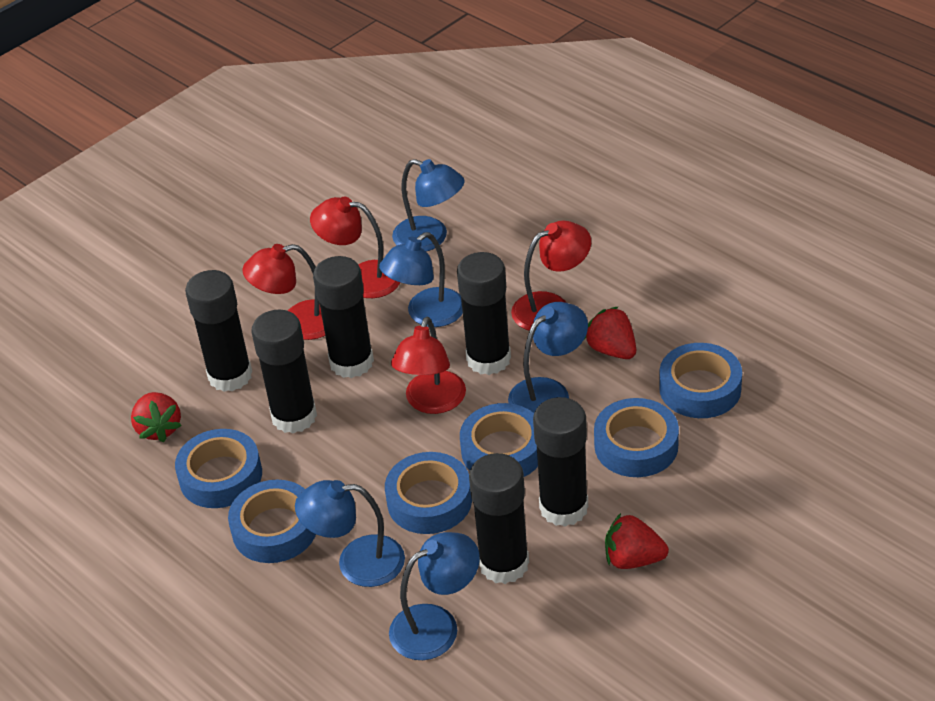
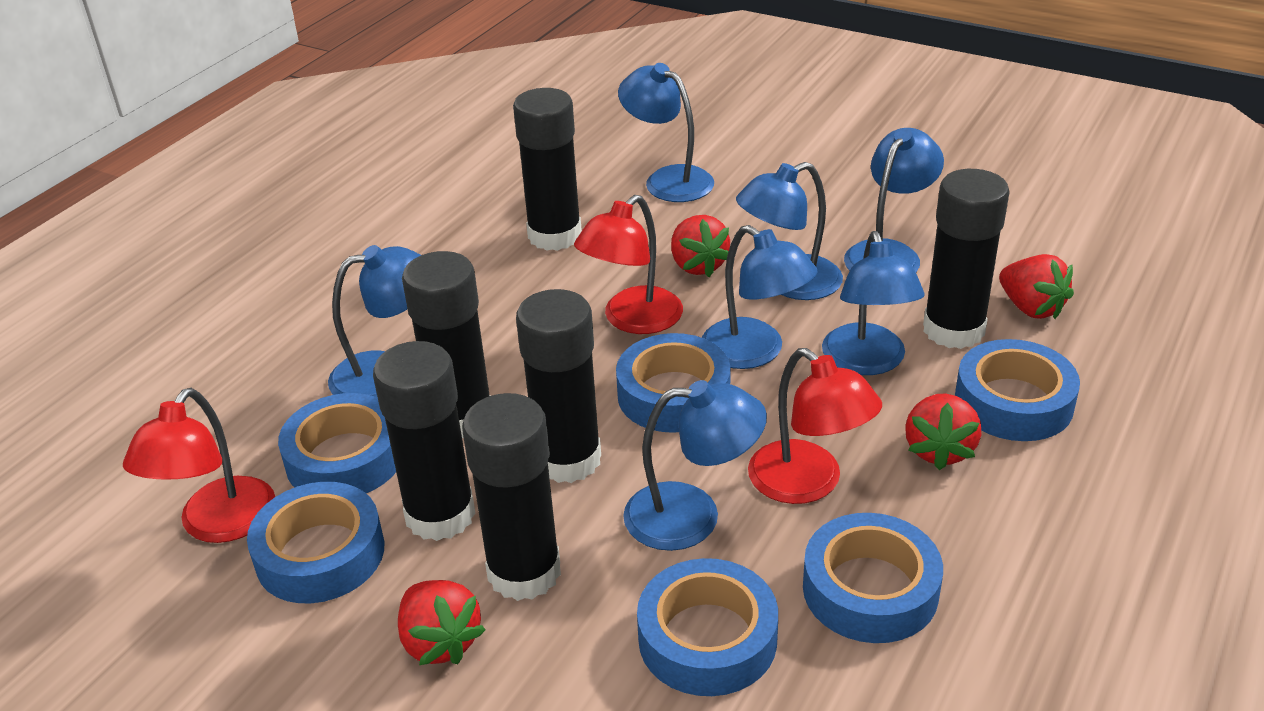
blue lamp: [295,480,405,587] [379,232,463,327] [389,532,480,660] [392,159,465,252] [508,302,588,413] = 5 -> [328,245,421,398] [618,63,714,202] [623,380,767,551] [702,225,818,369] [736,162,843,300] [822,231,925,375] [844,128,944,272] = 7
red lamp: [242,244,325,340] [310,197,400,298] [391,316,466,414] [511,220,591,331] = 4 -> [123,388,275,543] [574,195,683,334] [748,348,882,504] = 3
red strawberry: [131,392,182,442] [585,306,636,359] [605,513,669,569] = 3 -> [398,580,485,665] [671,215,730,277] [905,393,981,470] [999,254,1074,319] = 4

